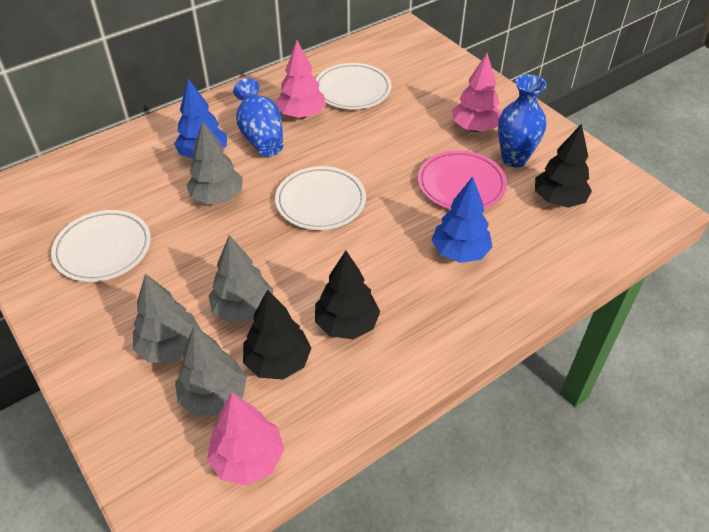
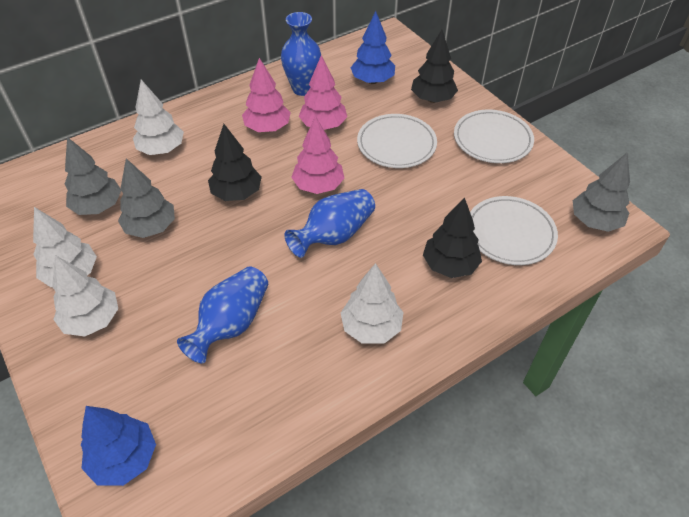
blue vase: [233,78,283,157] [498,74,547,167] = 2 -> [177,266,268,363] [281,12,321,96] [285,189,375,258] = 3
grey tree: [133,274,201,363] [175,326,247,416] [186,121,243,204] [209,235,273,323] = 4 -> [65,137,121,215] [118,159,175,238] [573,152,630,232] = 3
pink plate: [418,150,507,210] = 1 -> none = 0
white tree: none = 0 -> [33,207,97,287] [52,255,118,336] [133,80,184,155] [341,263,403,344] = 4

